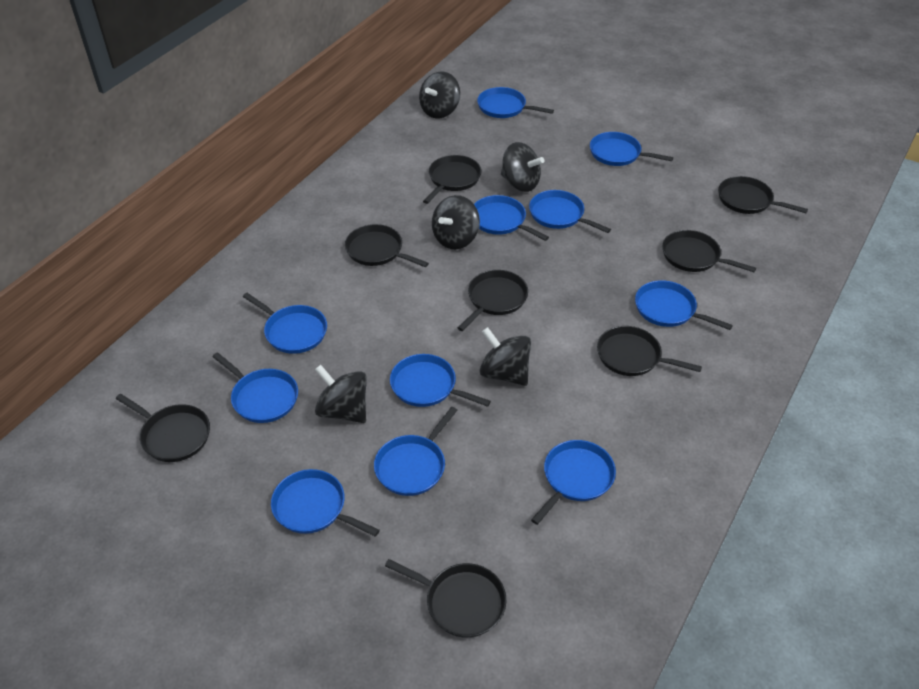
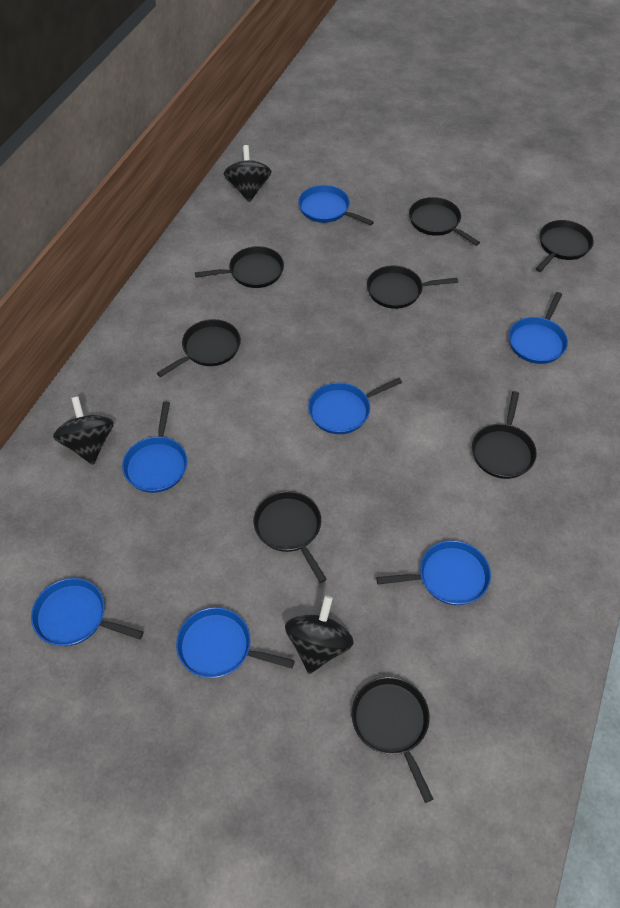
black spinning top: [315,365,367,423] [419,72,461,118] [432,195,480,249] [480,327,531,386] [501,142,544,192] = 5 -> [53,396,114,465] [224,145,272,202] [285,596,354,674] = 3
blue pan: [212,352,298,423] [243,293,327,354] [271,469,380,537] [374,407,457,496] [390,354,491,407] [474,195,549,241] [477,87,554,118] [529,190,611,233] [531,440,616,525] [590,132,673,166] [635,280,733,330] = 11 -> [31,578,144,646] [122,402,188,493] [176,607,295,678] [298,185,374,225] [308,378,402,434] [376,540,491,605] [509,292,568,364] = 7

